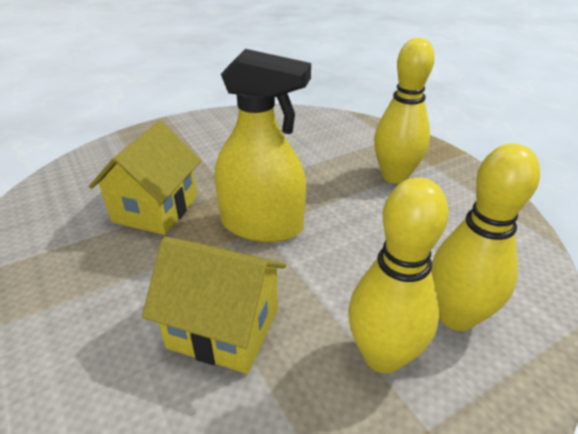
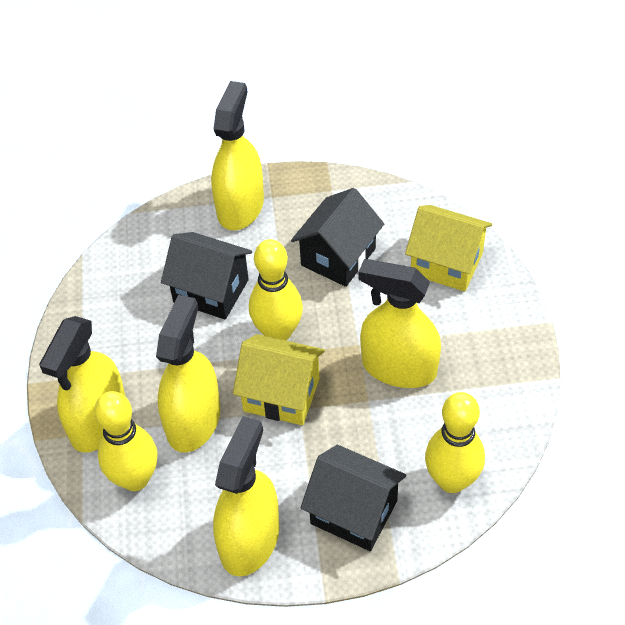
black house: none = 0 -> [161,232,252,320] [291,188,384,287] [301,445,406,551] = 3
yellow spray bottle: [215,49,311,242] = 1 -> [39,316,126,453] [156,295,221,453] [211,81,264,230] [213,416,279,576] [358,259,441,388] = 5

